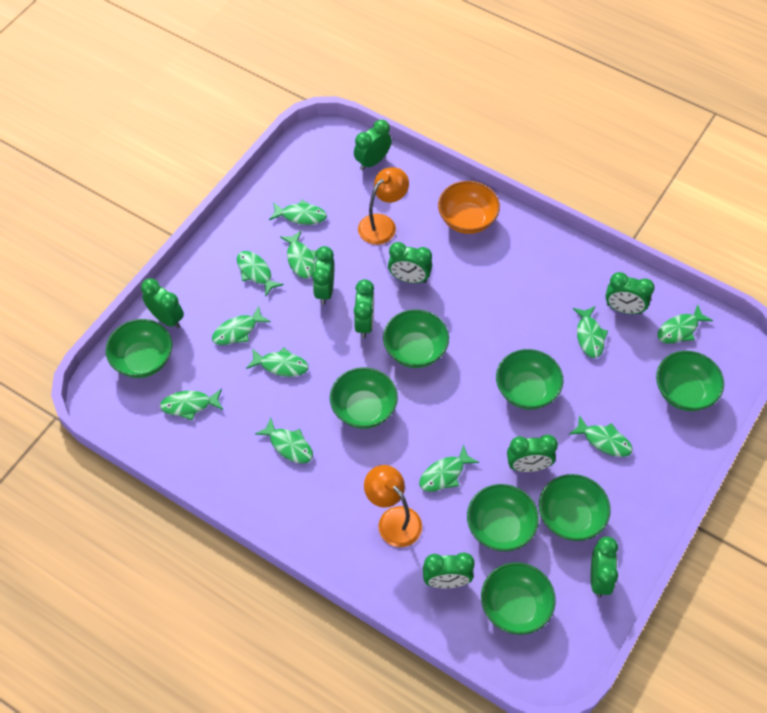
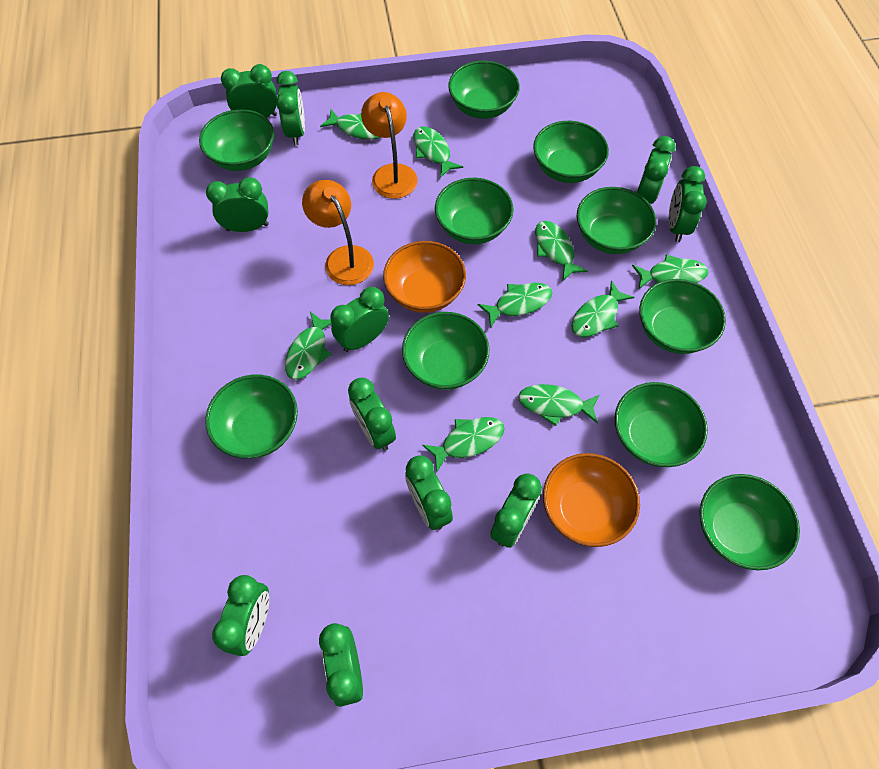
green bowl: [106,319,172,378] [330,367,398,429] [383,309,449,368] [467,484,539,551] [481,562,556,635] [496,349,563,410] [539,474,611,541] [656,351,724,411] = 8 -> [199,109,274,171] [205,374,298,459] [402,312,489,390] [435,178,514,244] [448,61,520,119] [533,121,609,183] [577,187,656,254] [615,382,708,467] [639,279,726,354] [700,474,800,570] = 10
green clock: [141,278,184,329] [312,246,334,305] [354,120,392,170] [354,279,374,338] [388,242,432,283] [423,552,475,588] [507,435,558,472] [591,537,618,597] [605,272,654,314] = 9 -> [206,177,269,232] [212,575,269,656] [221,64,277,118] [276,71,305,145] [319,623,363,707] [330,287,389,352] [348,378,396,451] [405,455,453,530] [490,473,542,548] [637,136,676,204] [669,166,707,242] = 11
green fish: [160,388,223,420] [212,306,271,345] [237,251,284,297] [246,347,309,377] [255,417,313,464] [269,200,327,225] [280,231,316,279] [419,444,479,492] [569,415,633,457] [573,306,608,358] [658,304,713,344] = 11 -> [285,312,332,380] [320,109,381,140] [414,126,463,178] [422,417,505,472] [478,283,552,328] [518,384,600,426] [535,221,588,281] [571,280,634,337] [632,254,708,289] = 9
orange bowl: [438,181,500,234] = 1 -> [383,241,466,313] [543,453,640,547] = 2

